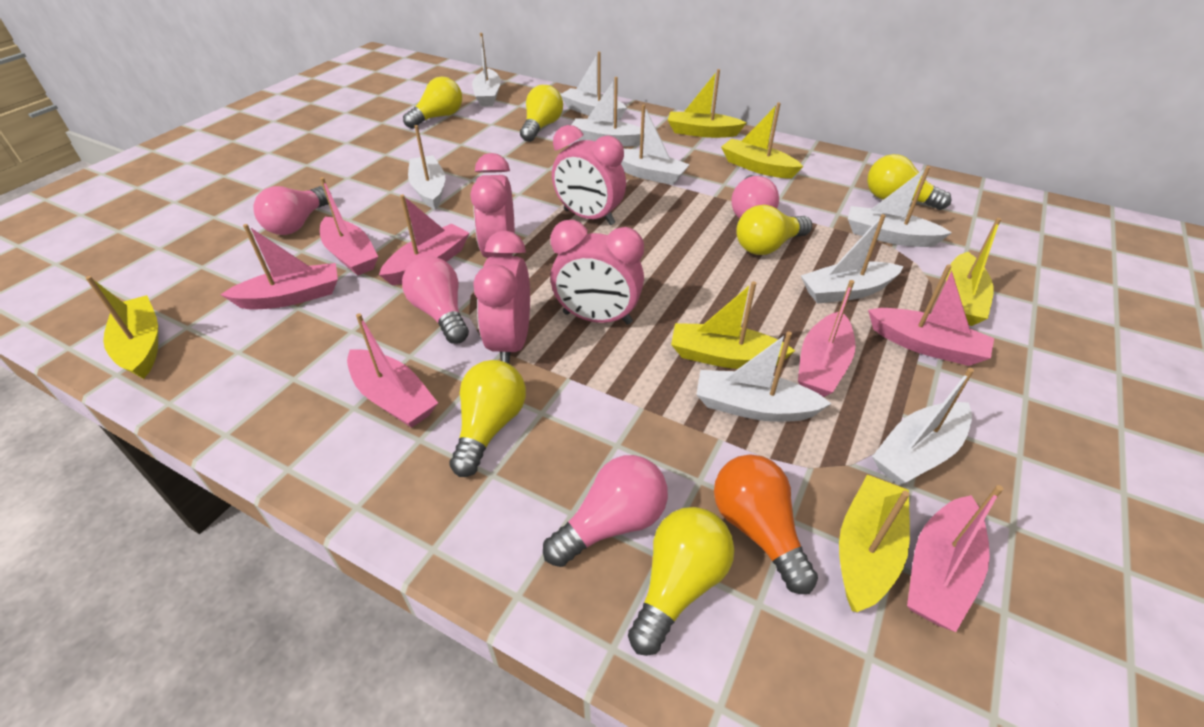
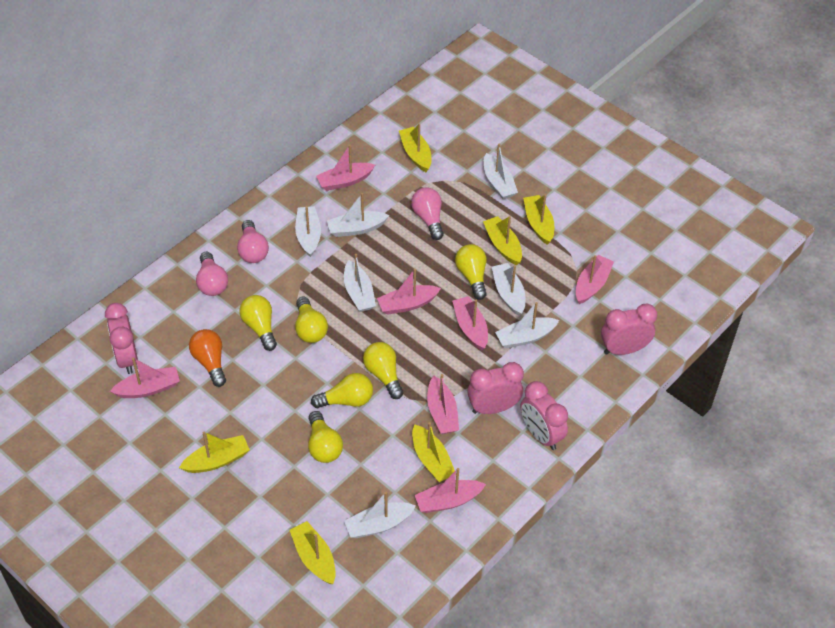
pink light bulb: [253,186,331,235] [402,256,469,344] [543,455,668,567] [731,175,779,219] = 4 -> [196,252,228,296] [237,220,269,263] [411,187,444,240] = 3
white boat: [408,125,445,210] [472,33,501,107] [560,51,627,120] [572,77,645,146] [621,105,690,185] [696,332,832,422] [800,214,904,304] [848,166,952,247] [872,368,974,485] = 9 -> [295,206,321,257] [327,193,389,237] [344,254,376,312] [344,492,416,538] [484,144,518,199] [492,263,525,316] [495,302,559,348] = 7

